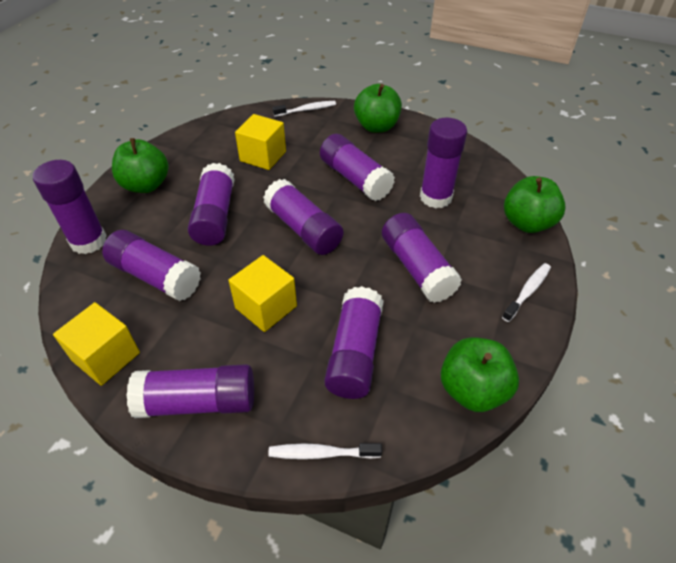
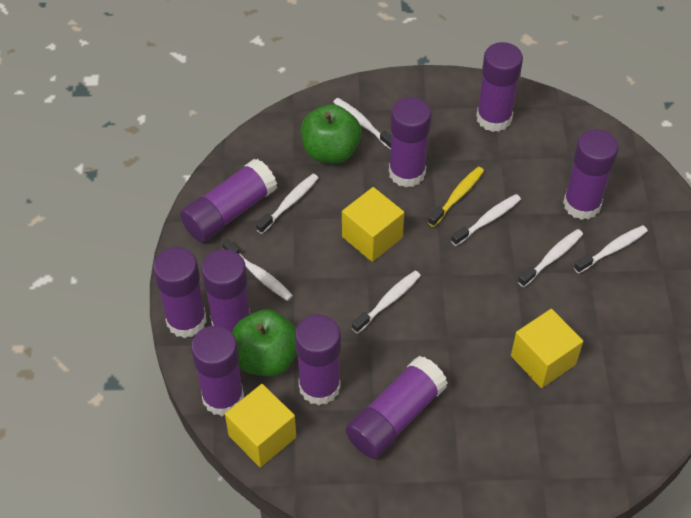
green apple: [112,138,169,193] [354,84,402,133] [441,337,519,412] [504,176,566,233] = 4 -> [232,309,297,376] [301,104,362,164] = 2
white toothbrush: [268,443,382,459] [273,101,336,117] [502,263,551,322] = 3 -> [222,239,293,301] [256,174,319,234] [333,98,391,149] [352,271,421,334] [451,194,521,246] [518,229,583,287] [574,225,648,274] = 7
yellow toothbrush: none = 0 -> [428,167,484,227] = 1

